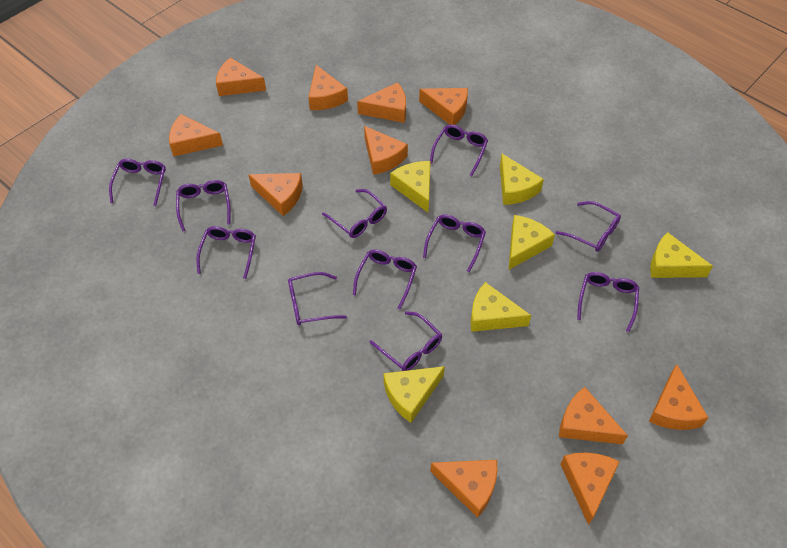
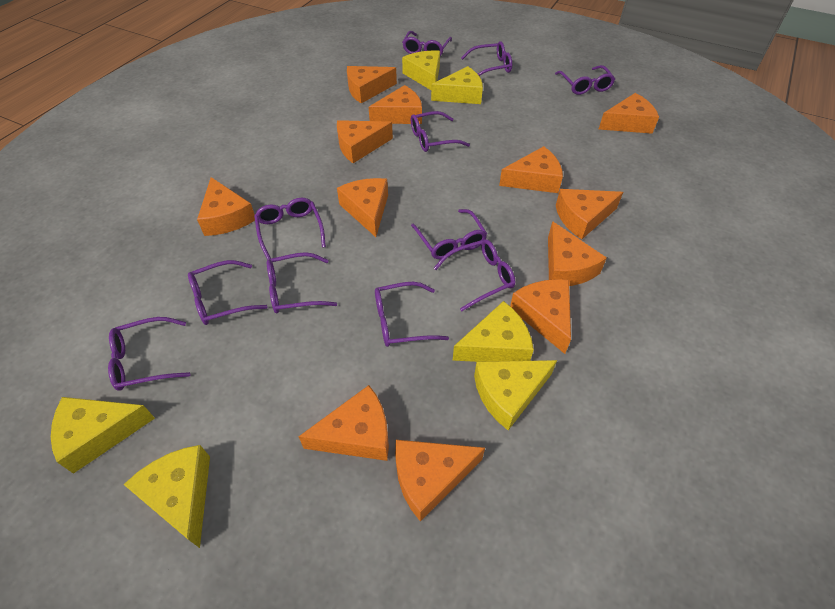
orange cheese: [169,114,223,157] [216,57,266,96] [248,173,303,216] [308,65,348,110] [357,82,406,123] [364,126,408,175] [419,88,468,125] [430,460,498,518] [559,387,628,445] [560,453,620,525] [649,364,708,430] = 11 -> [197,177,255,236] [298,385,389,461] [337,120,393,163] [337,178,388,237] [347,66,397,103] [369,85,422,124] [395,440,485,522] [499,146,563,193] [510,279,571,354] [548,221,607,286] [556,189,623,239] [599,93,659,134] = 12

